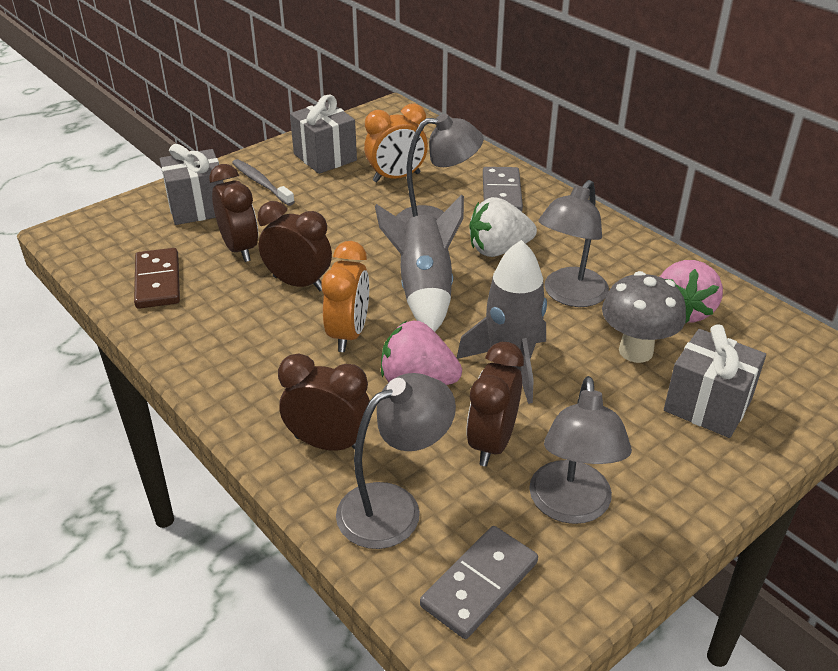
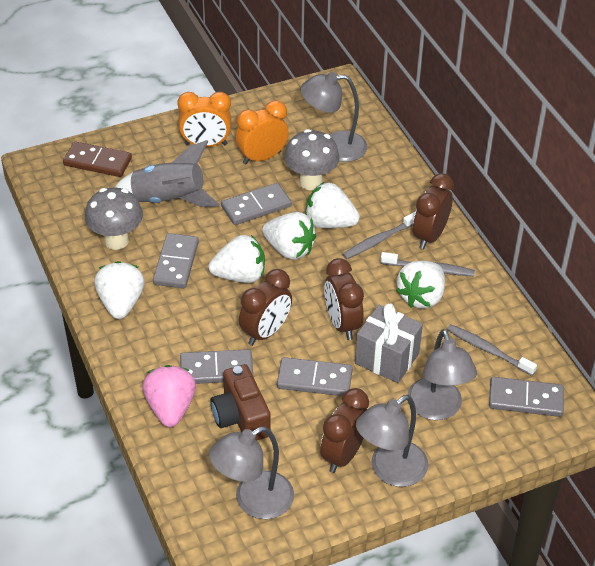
brown camera: none = 0 -> [211,364,270,440] = 1
grey domino: [420,526,538,639] [483,167,523,212] = 2 -> [153,233,199,288] [180,349,253,384] [221,183,292,225] [277,357,353,396] [489,377,564,417] = 5
grey gift: [160,144,224,225] [290,95,357,174] [664,324,766,438] = 3 -> [355,303,423,383] = 1
grey mushroom: [602,271,686,363] = 1 -> [85,188,143,250] [284,129,340,190] = 2
grey rocket: [375,194,464,332] [457,240,547,404] = 2 -> [115,140,220,207] = 1
grey toothbrush: [232,159,295,206] = 1 -> [343,212,415,259] [381,252,475,276] [447,324,537,376] = 3
pink strawberry: [381,321,462,385] [660,260,723,323] = 2 -> [142,365,196,427] = 1
white strawberry: [469,197,537,257] = 1 -> [94,261,144,319] [208,235,265,283] [262,212,316,260] [306,182,360,228] [396,261,445,309] = 5

